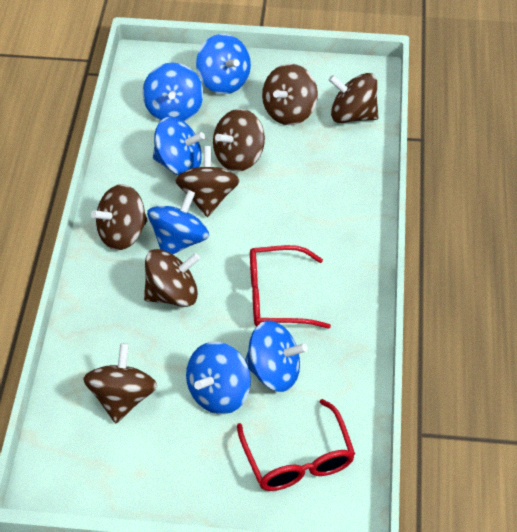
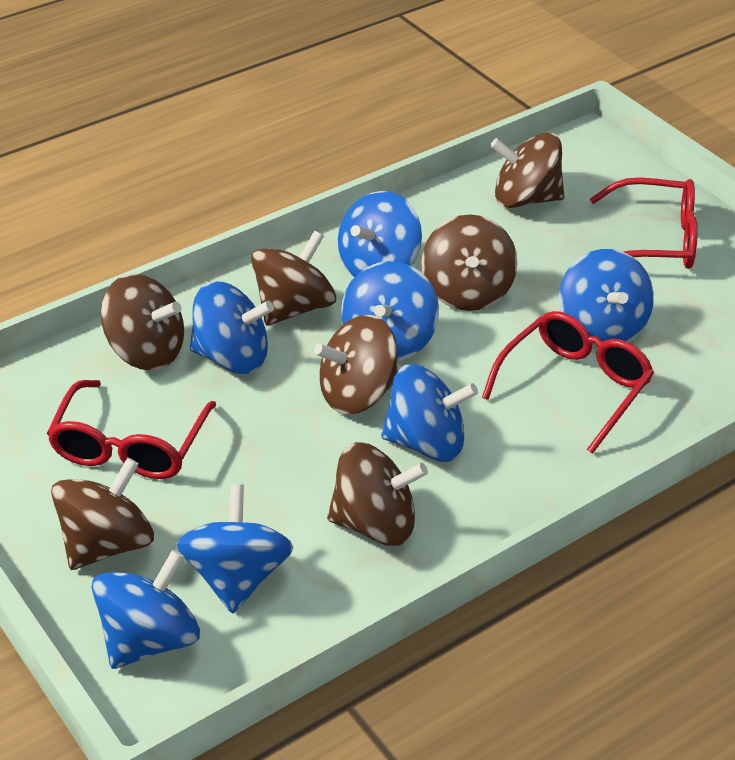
blue spinning top: [143,62,203,122] [147,190,209,254] [153,117,205,175] [186,342,251,414] [196,34,251,94] [245,321,308,392] = 6 -> [92,550,200,669] [176,484,294,614] [190,281,274,374] [338,191,422,277] [341,261,439,360] [381,364,478,462] [559,249,654,346] = 7
red glasses: [237,399,355,491] [250,245,331,329] = 2 -> [47,380,216,479] [482,311,654,454] [590,178,698,269] = 3

